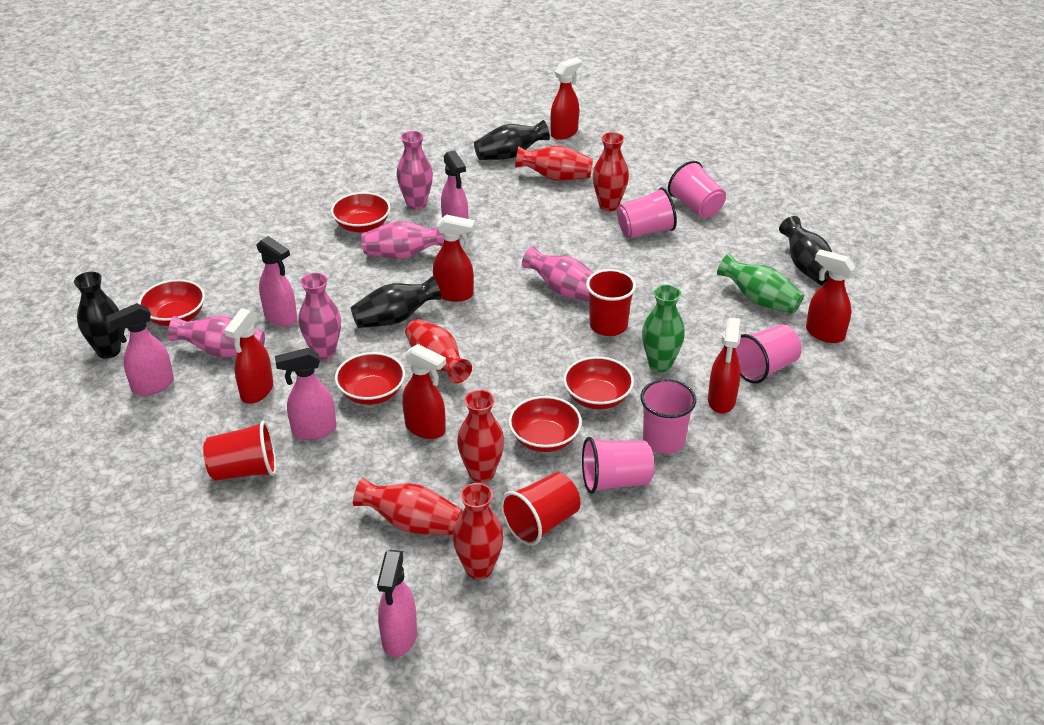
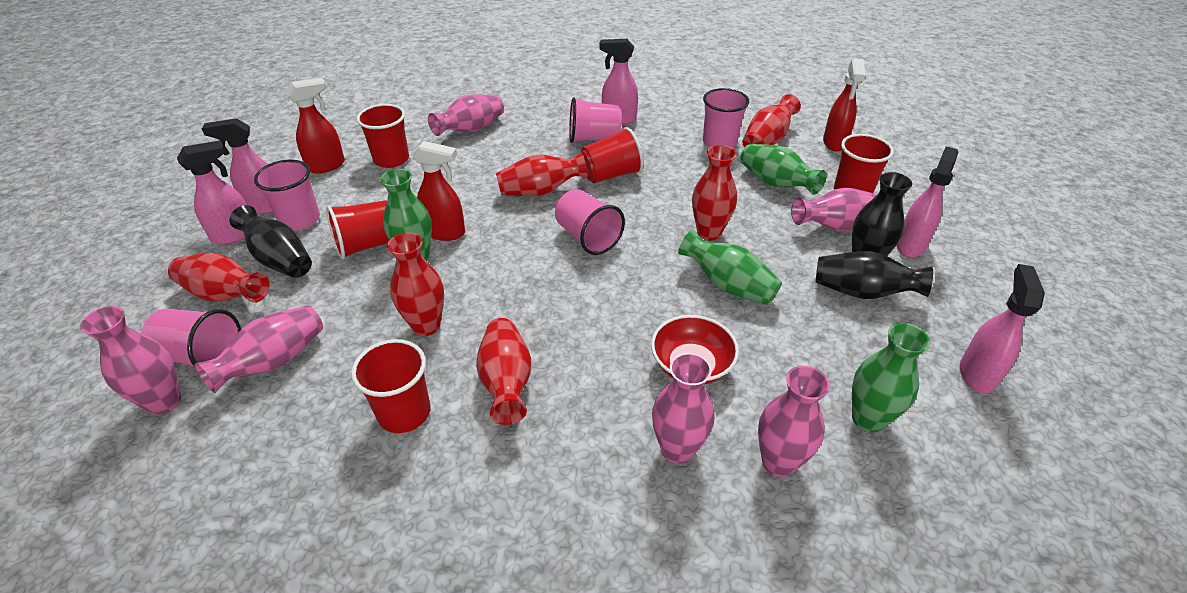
black vase: [74,272,121,359] [350,276,441,328] [474,120,550,160] [779,216,832,286] = 4 -> [229,205,312,278] [815,251,933,299] [852,172,912,256] = 3
green vase: [642,285,685,372] [717,254,804,314] = 2 -> [380,169,432,261] [678,230,782,305] [740,144,827,195] [852,323,930,432] = 4
pink vase: [168,316,265,357] [299,273,341,360] [361,221,444,259] [397,131,433,210] [522,246,593,302] = 5 -> [80,306,181,415] [195,306,323,393] [428,94,504,136] [652,353,714,464] [758,366,830,477] [791,188,877,231] = 6
red bowl: [138,279,205,326] [331,192,391,233] [335,352,405,405] [509,396,582,452] [563,356,634,409] = 5 -> [651,315,739,384] = 1
red cup: [203,421,276,481] [501,472,580,546] [586,269,636,336] = 3 -> [326,200,389,259] [351,339,431,433] [356,104,409,168] [580,127,644,183] [834,134,894,193] = 5
red spray bottle: [224,308,273,404] [402,344,446,439] [433,214,475,302] [550,58,582,140] [708,318,741,414] [806,249,855,343] = 6 -> [286,78,345,173] [412,141,465,241] [823,59,866,151] = 3

